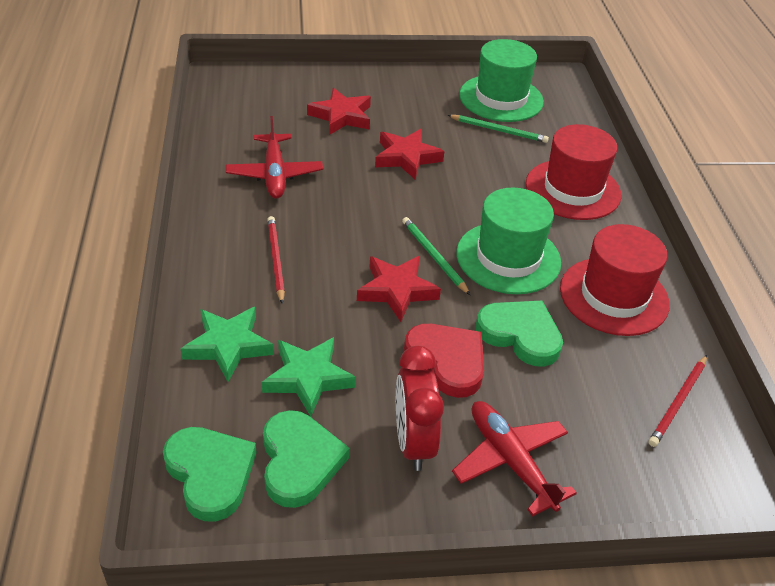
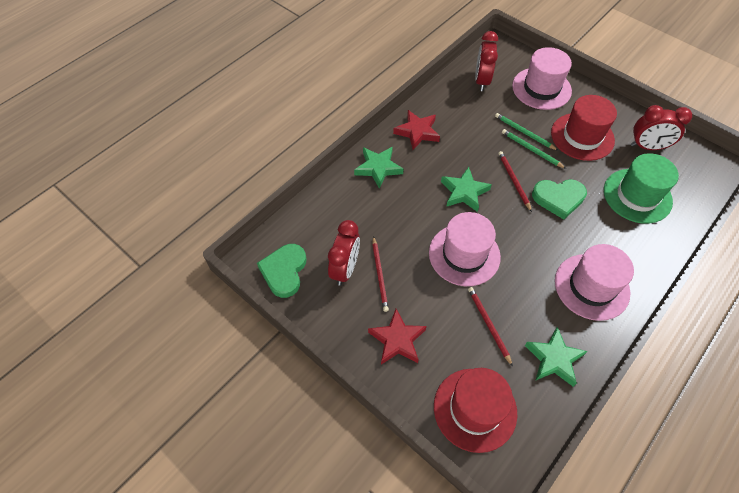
green hat: [456,188,561,294] [459,39,544,122] = 2 -> [604,153,679,224] = 1
green heart: [163,427,257,522] [263,410,350,508] [476,301,563,367] = 3 -> [257,244,306,298] [532,179,587,219] = 2
green star: [181,307,274,382] [262,337,356,417] = 2 -> [354,147,403,189] [441,167,492,212] [525,327,588,387] = 3
pink hat: none = 0 -> [429,212,501,286] [512,47,572,110] [555,244,634,321] = 3
red clock: [396,345,444,471] = 1 -> [328,220,360,286] [475,31,498,91] [631,105,692,150] = 3
red heart: [404,324,484,398] = 1 -> none = 0
red pencil: [267,216,285,304] [649,355,707,447] = 2 -> [372,236,389,312] [468,287,513,367] [498,151,532,212] = 3
red plane: [226,116,323,199] [452,401,577,517] = 2 -> none = 0
red star: [307,88,371,135] [357,256,441,322] [375,129,444,179] = 3 -> [368,309,427,365] [393,110,440,150] = 2

